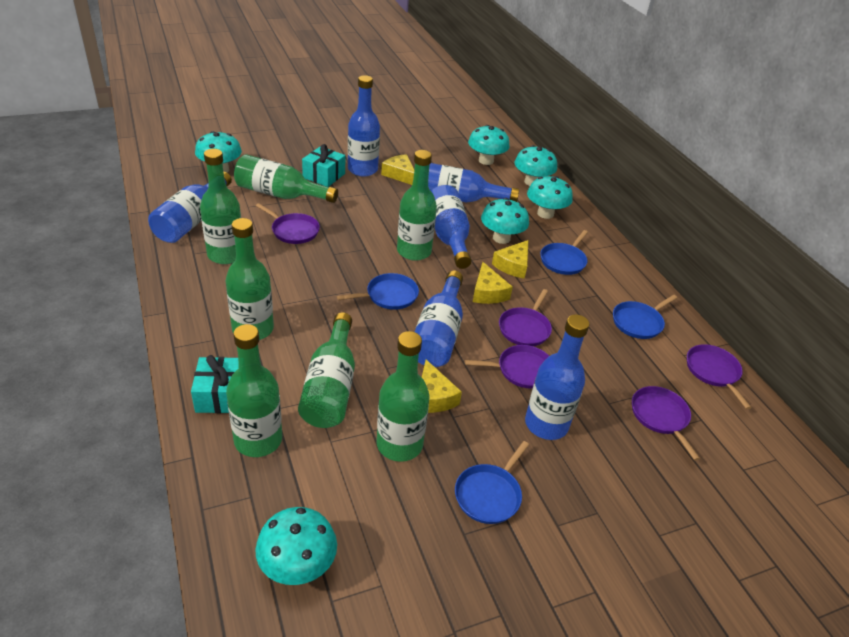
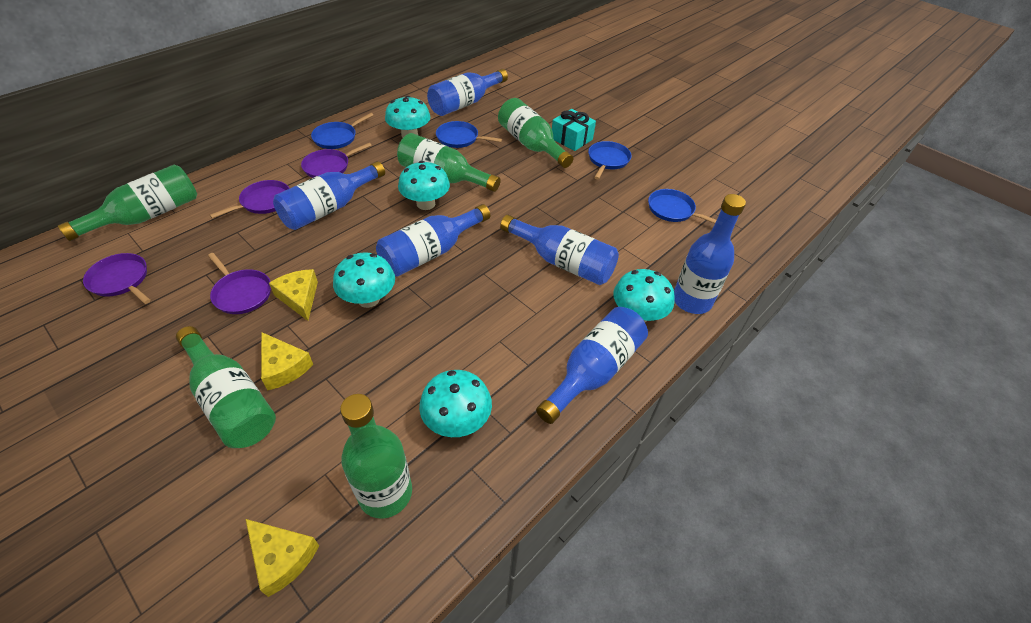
green bottle: [200,149,241,264] [226,218,274,340] [226,324,282,457] [234,154,338,203] [298,312,355,428] [377,331,430,462] [397,150,437,261] = 7 -> [58,165,197,241] [176,326,276,448] [340,394,412,518] [397,133,501,192] [498,98,573,168] = 5
purple pan: [256,203,320,244] [465,345,549,389] [499,289,552,346] [632,386,700,461] [687,344,752,409] = 5 -> [83,253,151,304] [208,253,271,314] [210,180,290,219] [301,143,372,178] = 4
turquoise gift: [191,355,239,413] [302,144,345,187] = 2 -> [552,109,596,151] = 1
turquoise mushroom: [195,131,242,172] [255,507,337,585] [468,125,510,165] [481,198,529,244] [515,145,557,186] [527,176,573,219] = 6 -> [333,252,395,308] [385,96,430,138] [398,161,450,210] [419,370,492,437] [614,269,675,322] = 5
yellow cheese: [381,154,414,185] [422,360,462,413] [473,262,513,304] [492,240,528,279] = 4 -> [245,519,319,597] [261,332,313,390] [269,269,318,321] = 3

